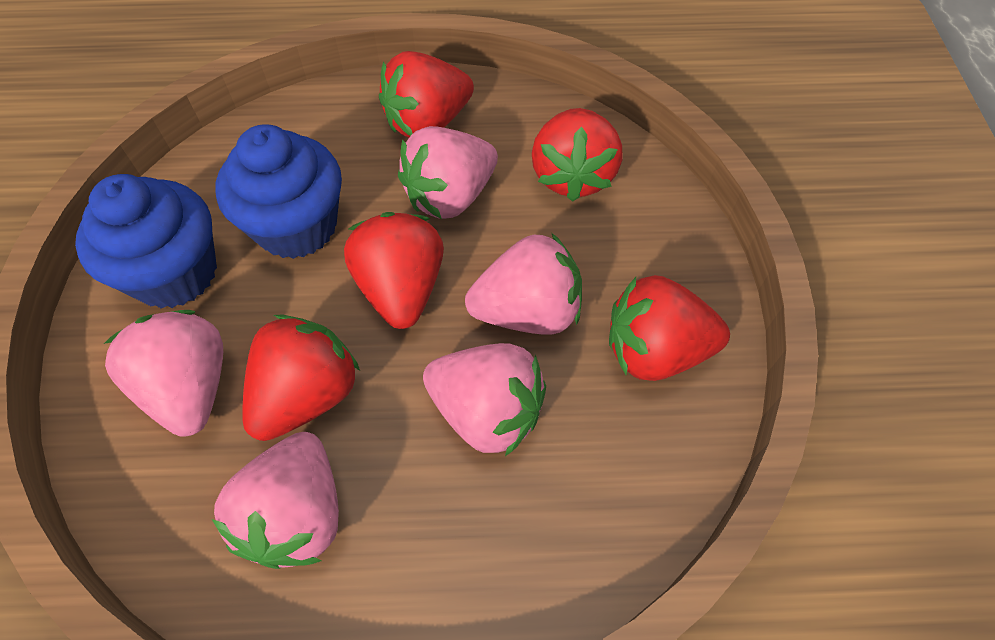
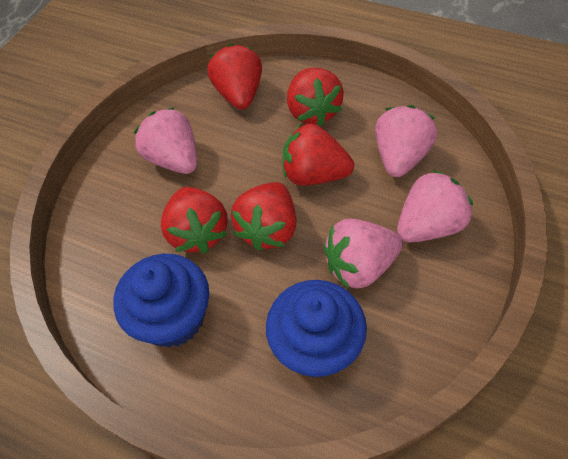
pink strawberry: [104,310,223,437] [212,432,339,569] [398,126,498,219] [423,343,546,456] [465,233,582,335] = 5 -> [134,107,197,174] [323,219,403,289] [375,105,437,177] [397,170,473,242] = 4

